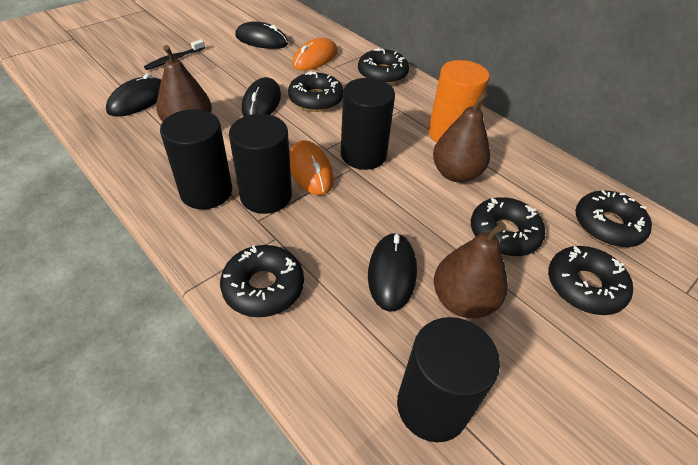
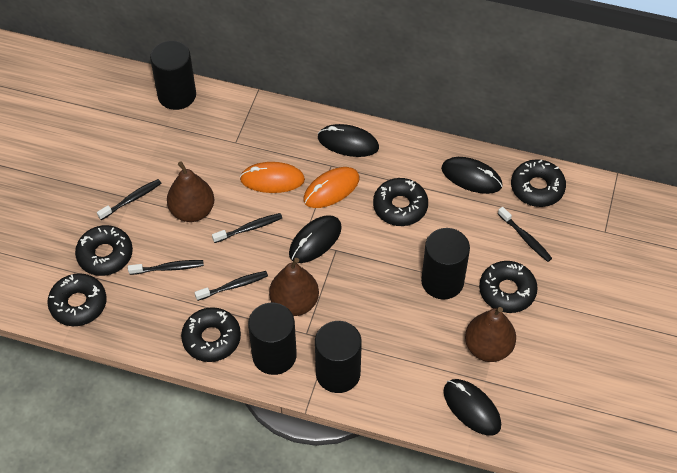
black toothbrush: [144,39,205,70] = 1 -> [97,179,161,220] [128,260,204,275] [195,271,268,301] [212,213,282,243] [498,207,552,262] = 5
orange cylinder: [428,60,490,143] = 1 -> none = 0

